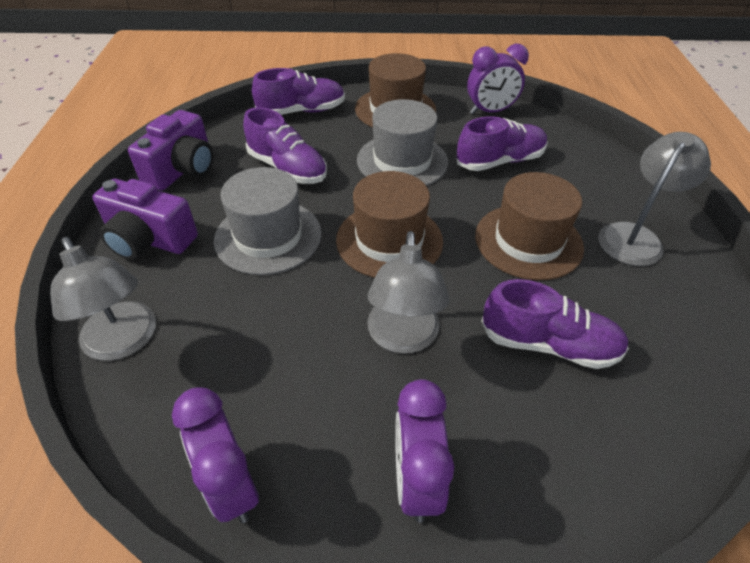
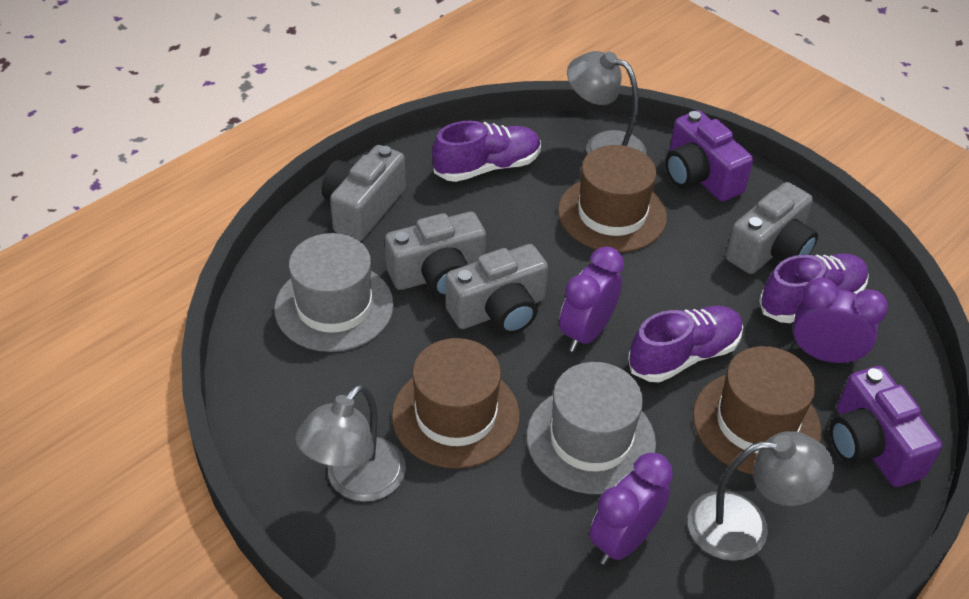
grey camera: none = 0 -> [322,145,406,241] [385,212,486,298] [446,244,548,335] [726,182,818,274] = 4
purple shoe: [243,107,327,184] [252,68,345,115] [457,116,548,171] [481,279,629,369] = 4 -> [432,121,541,182] [628,306,743,382] [759,254,869,323] = 3

